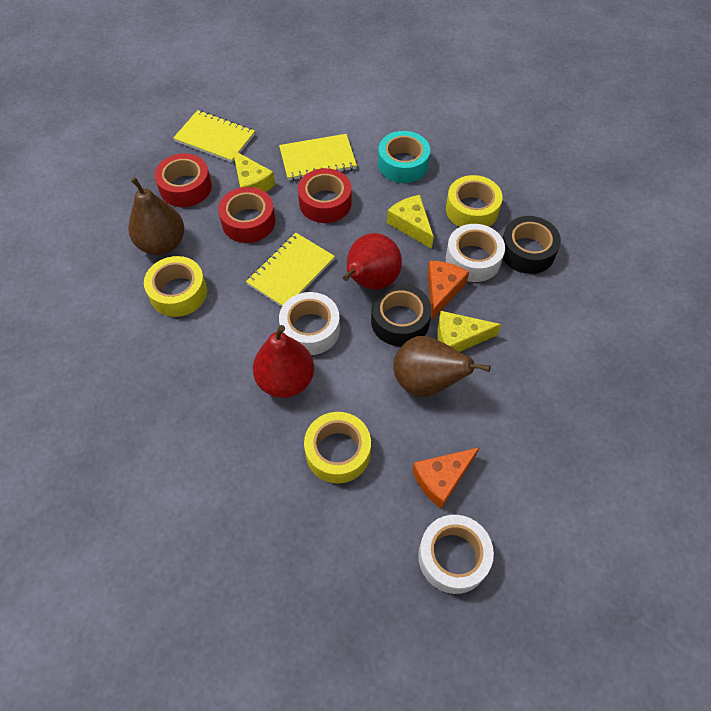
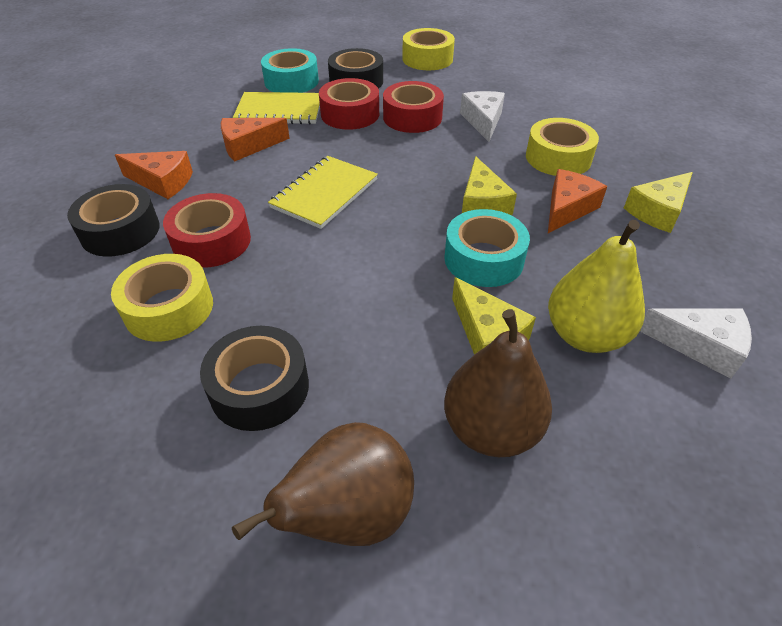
black tape: [371,284,432,346] [503,216,561,274] = 2 -> [67,184,160,257] [200,326,309,431] [328,48,383,89] = 3
orange cheese: [412,447,480,509] [428,261,469,320] = 2 -> [115,151,193,199] [221,118,290,162] [548,169,607,233] = 3
red pear: [253,325,314,398] [343,233,402,289] = 2 -> none = 0
turquoise tape: [378,131,430,183] = 1 -> [261,48,319,93] [444,209,530,287] = 2
white cheese: none = 0 -> [460,91,505,142] [640,309,752,379] = 2
white tape: [279,292,340,355] [418,515,494,594] [446,224,505,282] = 3 -> none = 0
yellow notebook: [173,110,255,163] [246,233,335,307] [279,134,357,181] = 3 -> [233,92,320,124] [268,156,378,229] = 2
yellow pear: none = 0 -> [548,220,645,353] = 1

